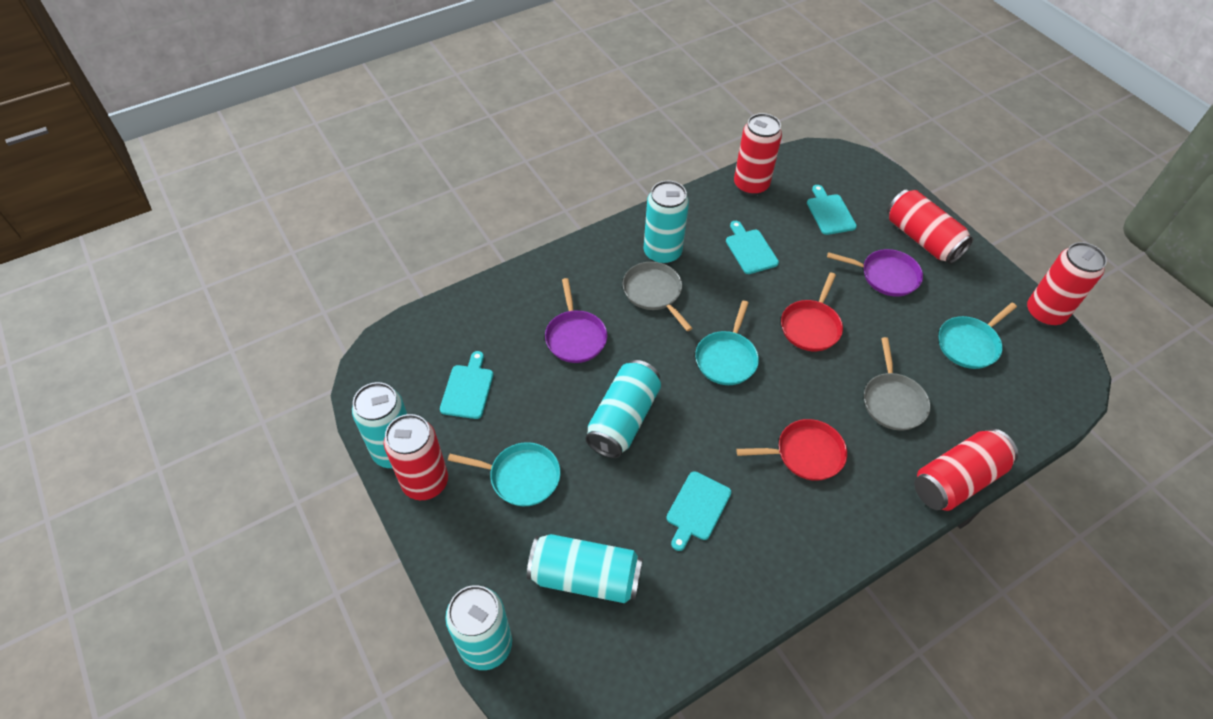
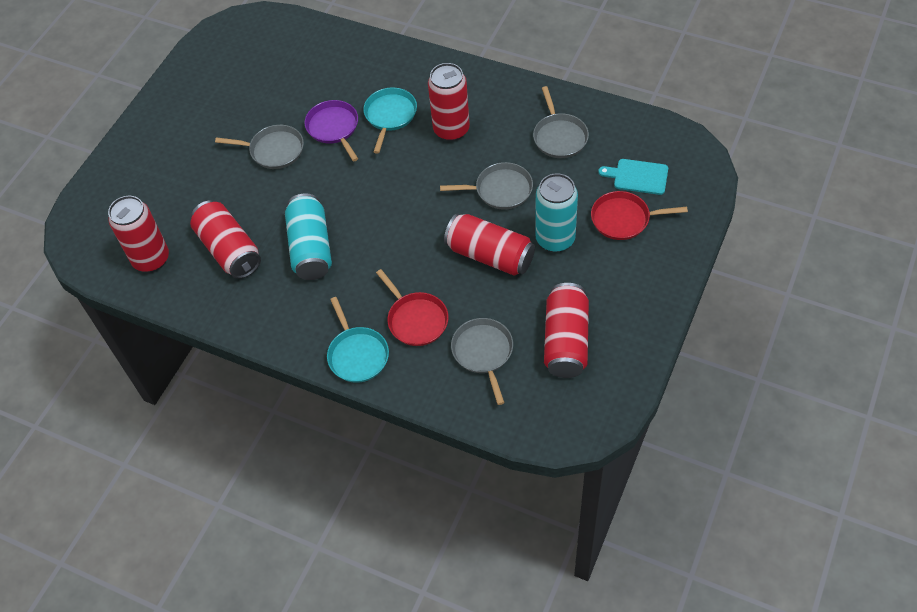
grey pan: [623,262,692,331] [864,337,930,431] = 2 -> [215,125,304,169] [440,162,533,210] [451,318,513,405] [533,86,589,158] = 4
purple pan: [545,278,607,363] [827,249,923,297] = 2 -> [305,100,358,161] = 1
turquoise can: [352,382,407,468] [445,585,512,670] [527,534,643,603] [585,360,661,458] [644,181,689,264] = 5 -> [285,193,332,280] [535,173,578,252] = 2
turquoise cutting board: [440,351,494,419] [666,471,732,551] [726,221,779,274] [807,185,857,235] = 4 -> [598,159,668,195] = 1
turquoise pan: [448,442,561,506] [695,300,759,385] [939,303,1017,369] = 3 -> [327,297,389,383] [363,88,417,154] = 2

